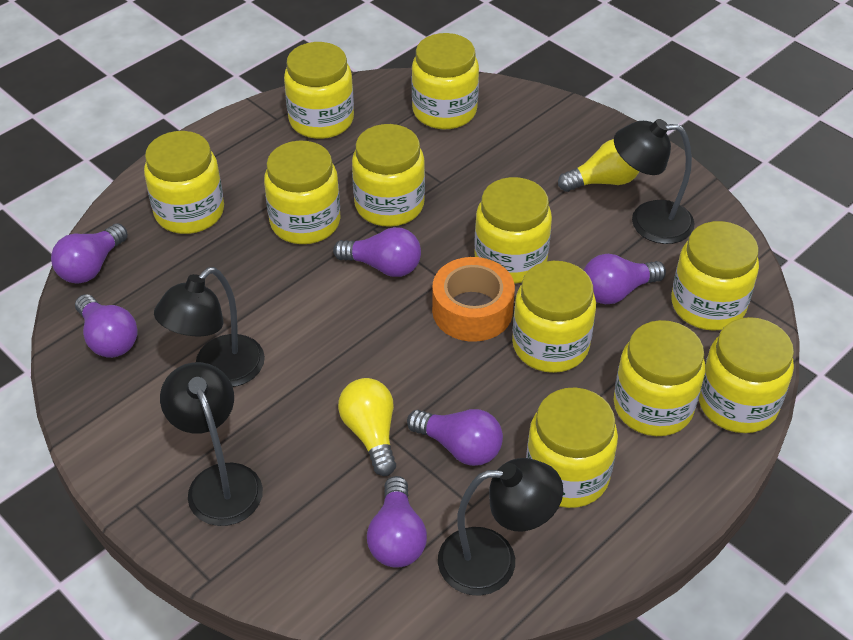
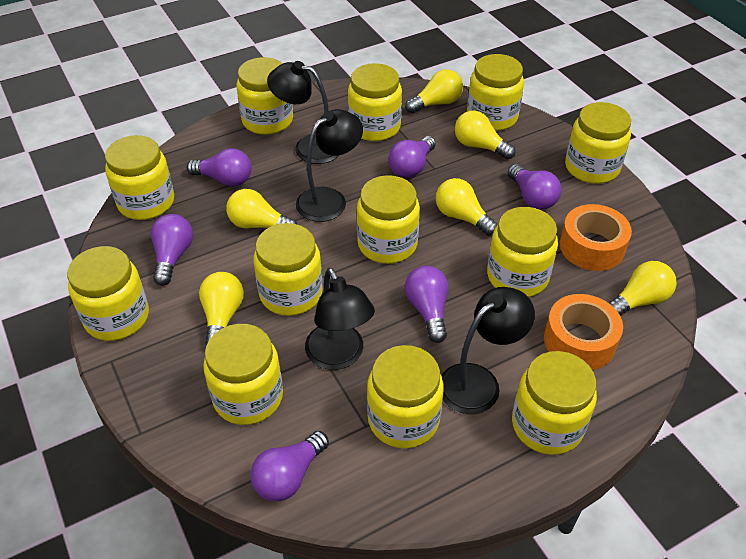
orange tape: [432,257,515,342] = 1 -> [544,294,623,370] [560,204,632,271] = 2
yellow jar: [144,131,224,234] [264,141,341,244] [284,42,354,139] [352,124,425,227] [412,33,479,129] [474,177,552,283] [512,261,596,373] [526,388,618,508] [614,320,705,436] [671,221,759,331] [699,317,794,433] = 11 -> [67,246,149,341] [105,135,174,220] [203,324,283,425] [237,57,293,135] [253,223,323,316] [348,63,402,141] [357,175,420,264] [367,345,444,449] [467,54,524,131] [487,207,558,297] [512,351,597,455] [565,102,631,184] = 12
yellow light bulb: [338,378,396,476] [558,139,639,192] = 2 -> [199,272,244,345] [226,189,297,229] [405,69,463,114] [436,178,498,236] [455,111,516,160] [609,261,676,316] = 6

